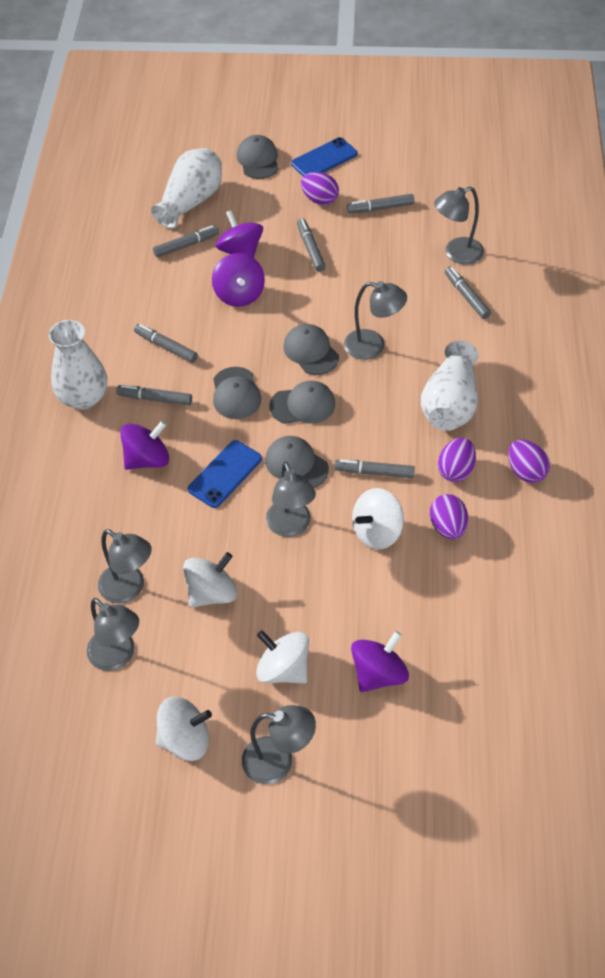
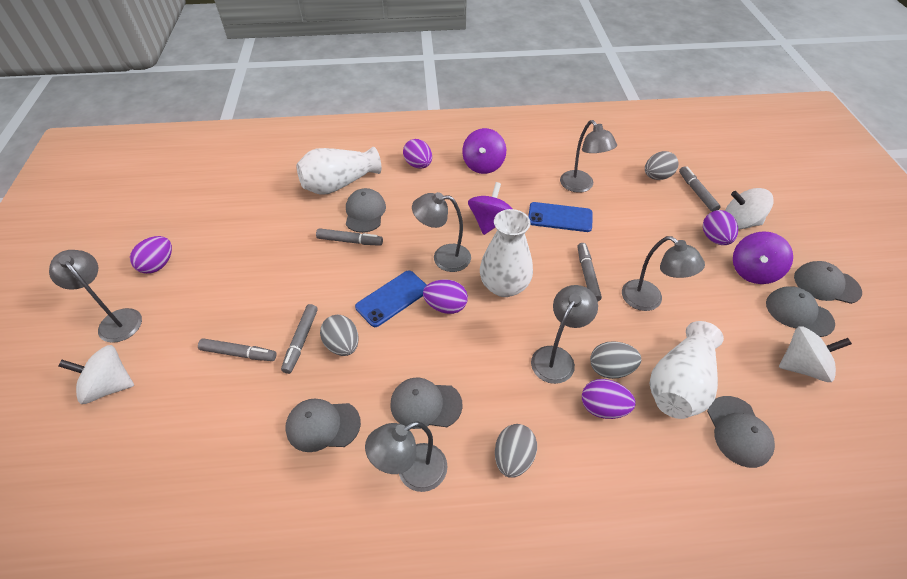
grey cap: [213,367,261,419] [237,135,279,179] [265,436,329,488] [269,381,335,424] [283,324,339,375] = 5 -> [285,398,361,452] [346,188,386,233] [390,378,463,429] [707,396,775,468] [766,286,835,337] [794,261,862,304] = 6
grey egg: none = 0 -> [320,315,359,356] [495,424,537,478] [590,341,641,379] [645,151,679,180] = 4
grey marker: [116,385,192,406] [134,324,198,363] [153,225,219,257] [297,218,326,272] [334,460,415,478] [347,194,414,213] [445,266,491,319] = 7 -> [198,338,276,361] [281,304,318,374] [316,228,383,246] [577,243,602,301] [679,166,721,212] = 5
purple egg: [301,172,339,205] [430,494,468,540] [438,437,476,482] [508,440,550,483] = 4 -> [130,236,172,274] [403,139,432,169] [423,279,468,314] [582,379,636,419] [703,210,738,245] = 5
purple spinning top: [120,421,169,470] [212,253,265,307] [216,210,263,258] [351,631,409,692] = 4 -> [462,128,506,174] [468,182,512,235] [733,231,793,284] = 3
white spinning top: [156,697,212,761] [183,552,237,607] [256,630,309,683] [352,488,404,549] = 4 -> [58,345,134,404] [725,188,773,229] [779,326,852,382] = 3

